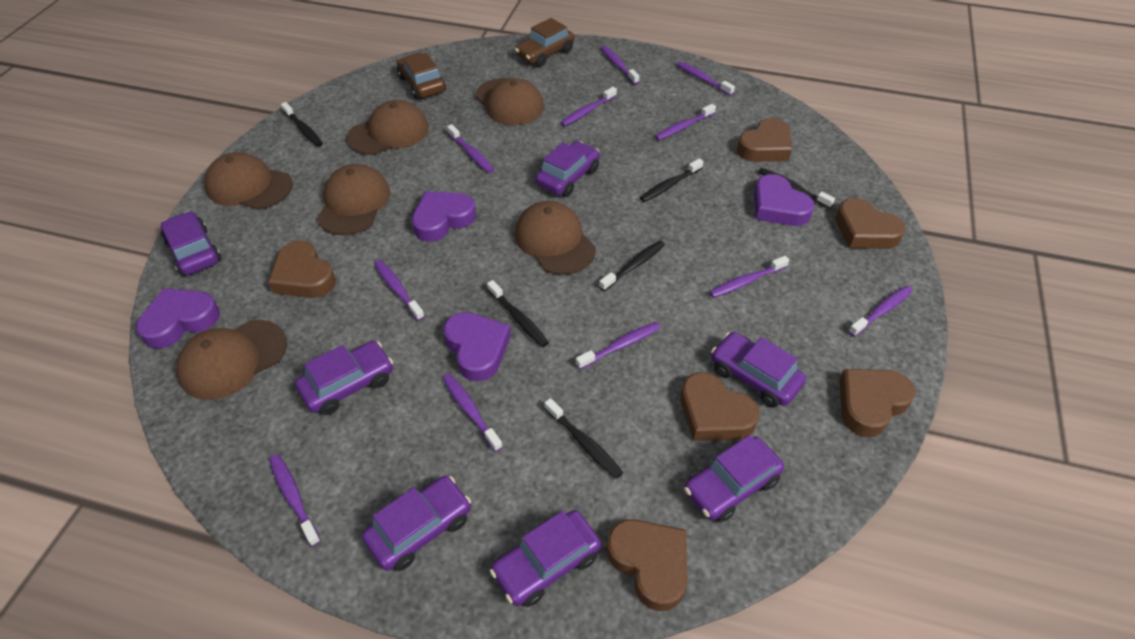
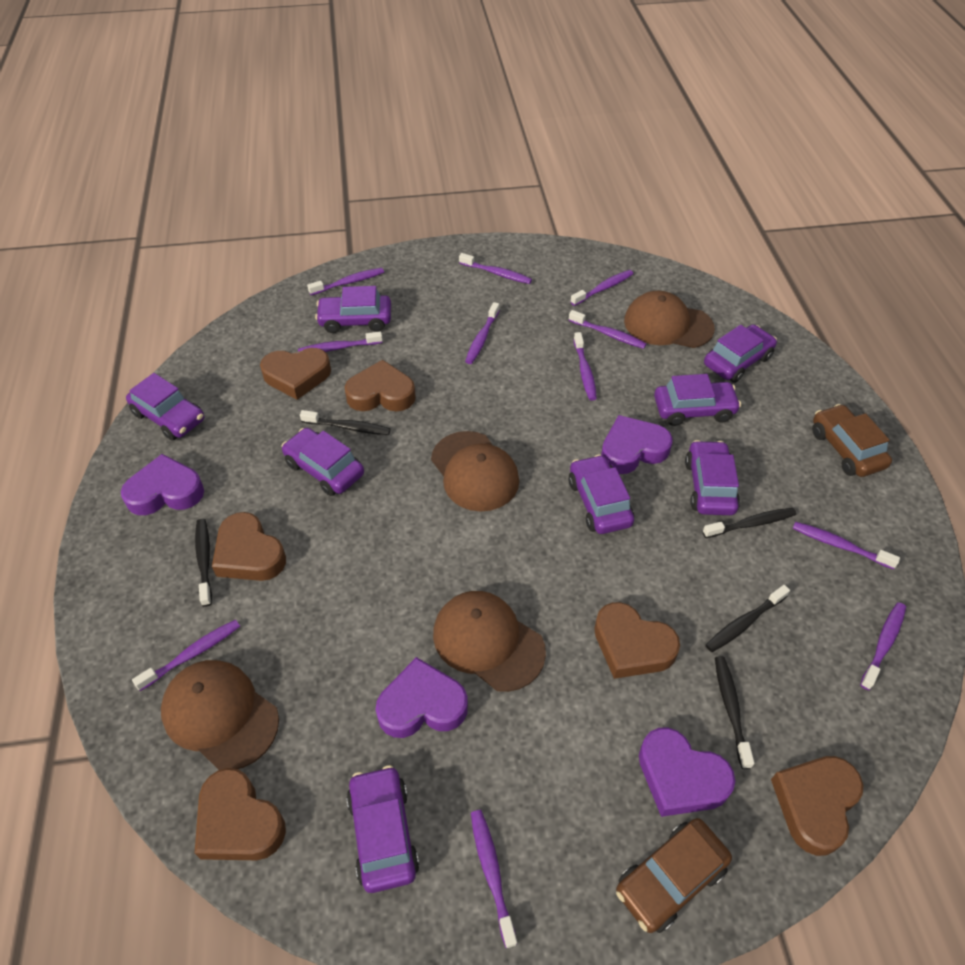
black toothbrush: [281,102,323,147] [487,280,549,347] [544,398,623,479] [599,241,665,291] [640,158,704,202] [758,168,835,209] = 6 -> [195,519,212,607] [300,410,391,435] [703,508,797,538] [706,585,790,652] [715,656,754,769] = 5
brown cap: [176,320,287,400] [205,152,293,210] [317,164,390,235] [347,100,429,155] [475,78,544,125] [515,201,596,275] = 6 -> [161,660,279,770] [431,431,519,511] [433,591,546,692] [624,291,715,348] = 4
purple car: [161,211,221,276] [295,341,393,415] [362,476,471,571] [490,510,601,607] [535,141,600,197] [684,435,784,522] [711,332,806,408] = 7 -> [126,373,204,441] [282,428,364,496] [315,286,391,333] [346,765,420,893] [568,454,634,534] [654,374,741,426] [685,440,740,515] [704,324,777,383] = 8

